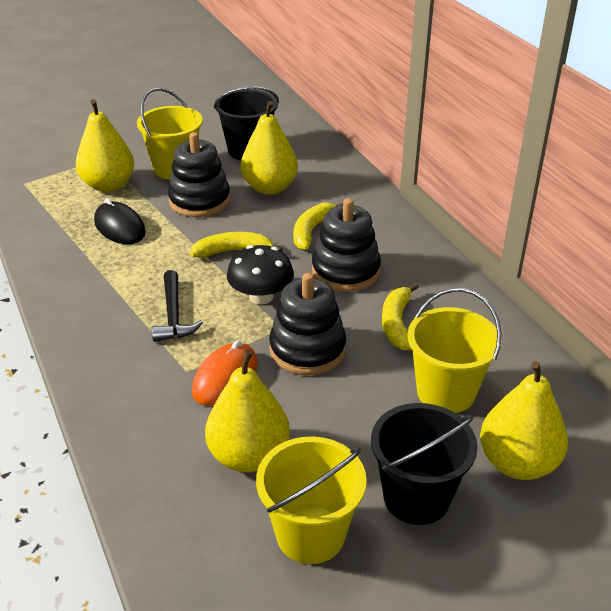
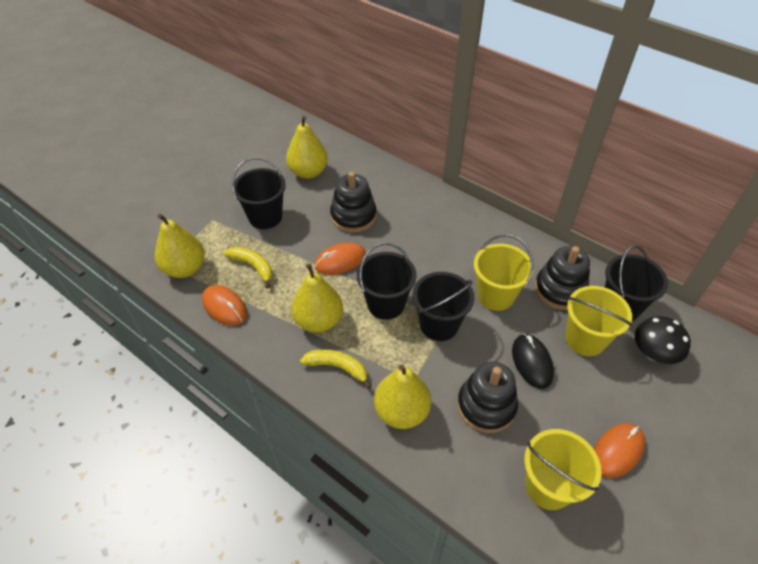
black bucket: [214,87,279,160] [371,403,478,525] = 2 -> [232,157,286,229] [357,242,417,320] [413,272,474,341] [605,245,668,321] = 4
black hammer: [152,270,203,342] = 1 -> none = 0
orange mouse: [192,341,258,406] = 1 -> [202,285,247,326] [314,242,366,275] [594,423,645,478] = 3
yellow banana: [190,232,283,258] [293,202,343,250] [382,283,419,350] = 3 -> [224,247,272,288] [300,349,371,389] = 2

